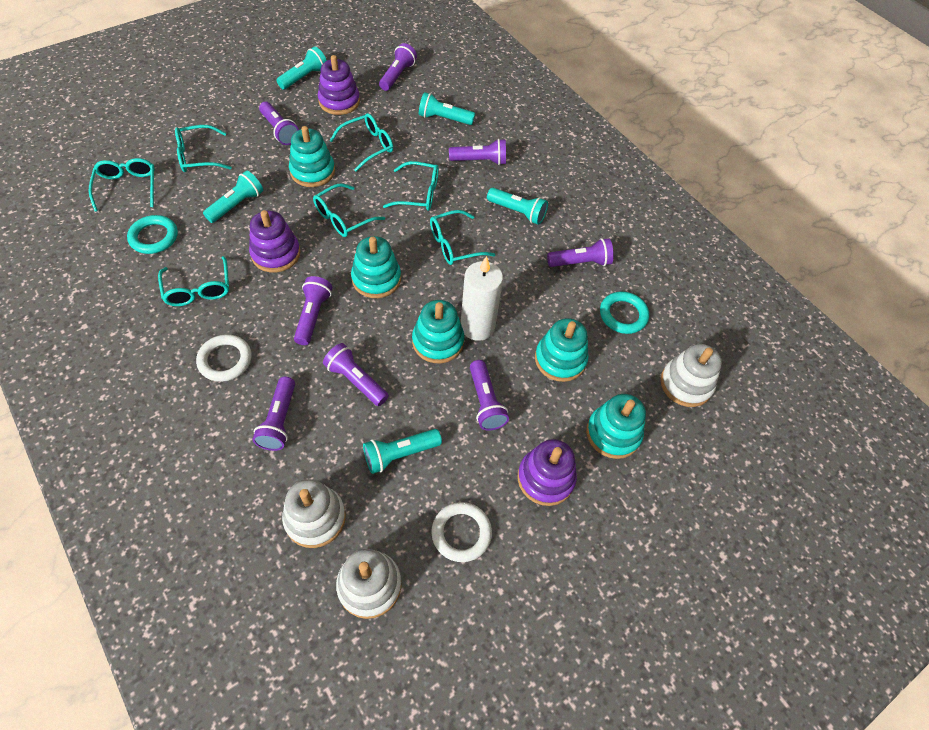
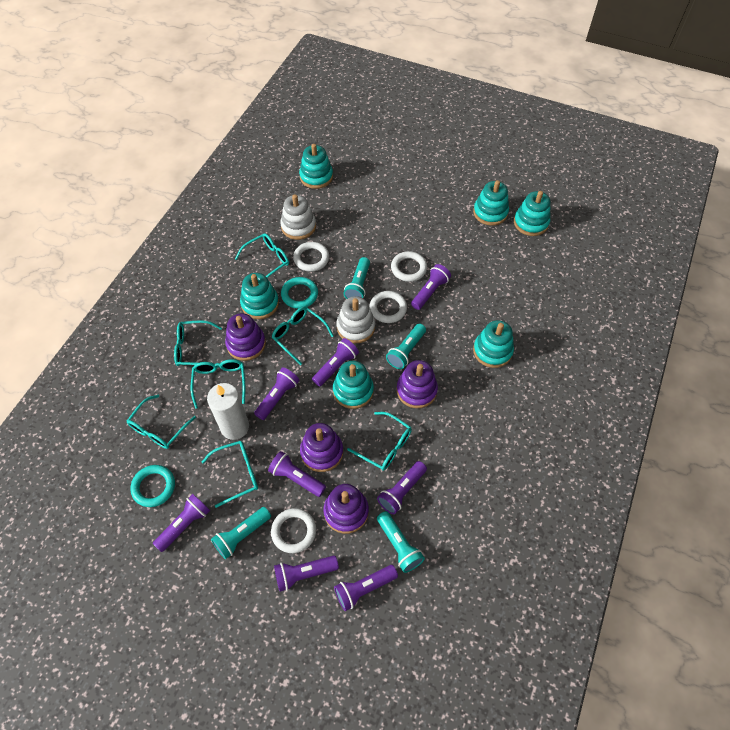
purple stacking toy: [249,210,300,273] [318,55,360,115] [518,439,577,506] = 3 -> [225,313,266,361] [300,423,343,472] [323,484,369,534] [396,360,438,408] = 4
turquoise flashlight: [203,171,263,223] [276,47,327,89] [363,429,442,474] [419,92,475,125] [487,188,548,225] = 5 -> [211,507,271,559] [343,257,370,299] [377,511,425,573] [386,324,426,369] = 4
turquoise stacking toy: [289,126,335,187] [351,236,401,298] [412,300,464,363] [535,318,589,382] [586,394,646,459] = 5 -> [240,273,279,319] [299,144,333,189] [333,361,374,409] [473,180,509,226] [473,320,514,368] [514,191,550,236] = 6
white ring: [196,334,252,382] [431,502,492,562] = 2 -> [271,508,316,553] [293,242,329,272] [369,291,407,323] [391,251,427,282] = 4
white stacking toy: [282,479,346,548] [336,549,401,619] [660,344,722,407] = 3 -> [280,194,316,240] [336,296,375,343] = 2

